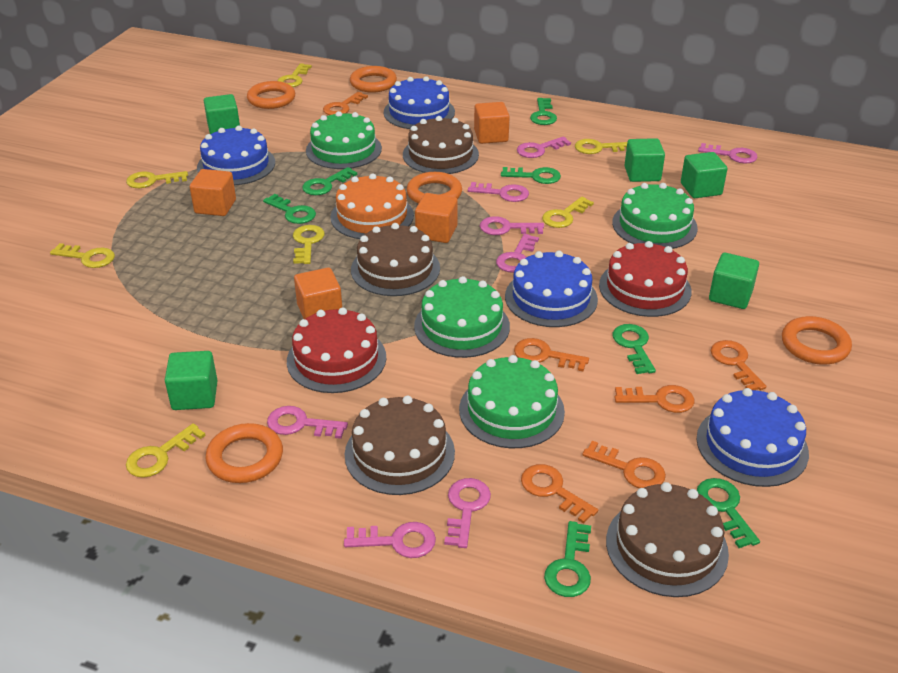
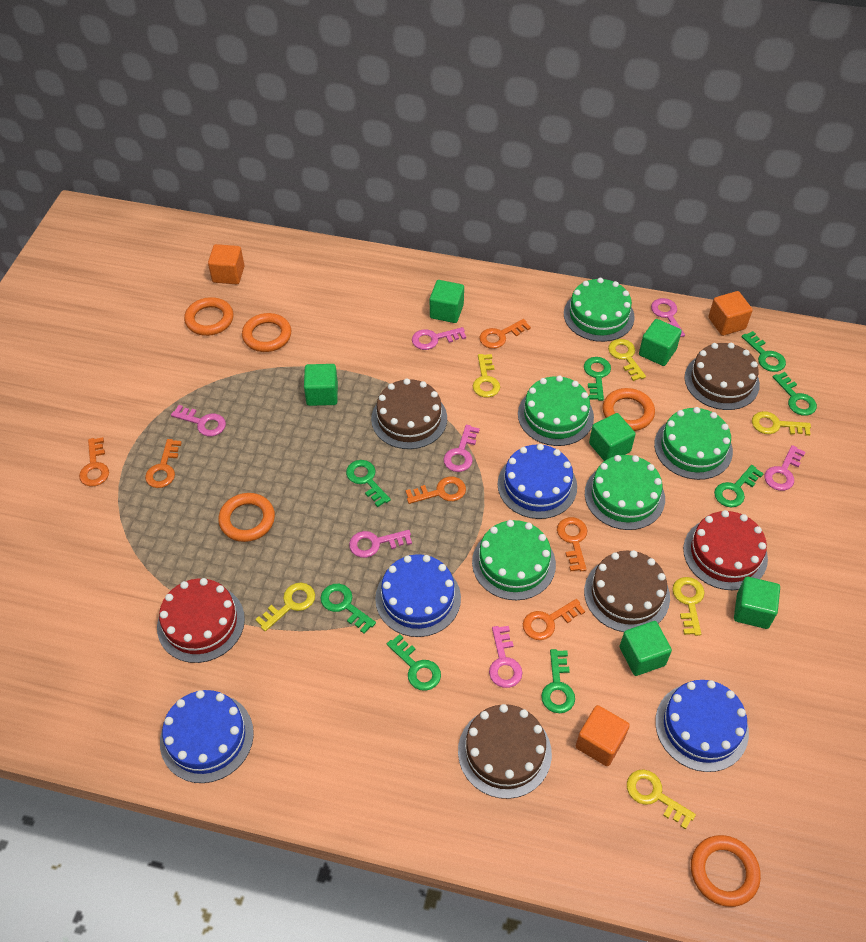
green cake: [306,111,382,169] [414,276,510,358] [459,355,565,448] [612,183,698,249] = 4 -> [472,520,556,600] [518,375,594,446] [564,278,635,342] [585,455,665,530] [654,407,733,480] = 5
green cube: [165,351,218,410] [204,94,240,134] [625,138,665,182] [681,152,727,198] [709,253,759,309] = 5 -> [304,364,338,406] [430,280,464,323] [589,413,636,461] [620,621,672,676] [639,319,682,366] [734,577,780,629] = 6
green key: [263,194,316,224] [302,167,357,195] [501,167,561,184] [530,98,557,125] [544,521,591,597] [613,324,656,374] [697,478,760,548] = 7 -> [321,584,376,634] [346,460,391,507] [387,634,441,691] [541,649,575,713] [584,357,611,401] [714,465,764,507] [741,331,786,372] [773,372,817,416] = 8
orange cake: [330,173,414,239] = 1 -> none = 0
orange cube: [190,169,236,216] [294,267,342,319] [415,193,458,243] [474,102,510,144] = 4 -> [208,244,244,284] [576,705,630,766] [708,291,753,336] = 3
pink key: [267,406,348,439] [344,522,436,558] [444,478,491,548] [468,182,529,202] [480,216,544,235] [496,234,539,273] [517,136,571,158] [698,143,758,163] = 8 -> [171,405,226,436] [349,530,412,558] [412,327,466,350] [443,425,480,472] [489,626,523,688] [651,298,685,337] [765,445,805,491] = 7
yellow key: [50,243,115,268] [126,171,188,188] [126,423,206,478] [277,63,312,87] [293,225,325,264] [542,197,594,228] [575,139,627,154] = 7 -> [255,583,315,631] [473,354,500,398] [608,339,646,381] [627,769,696,829] [672,577,705,636] [752,411,811,436] = 6

